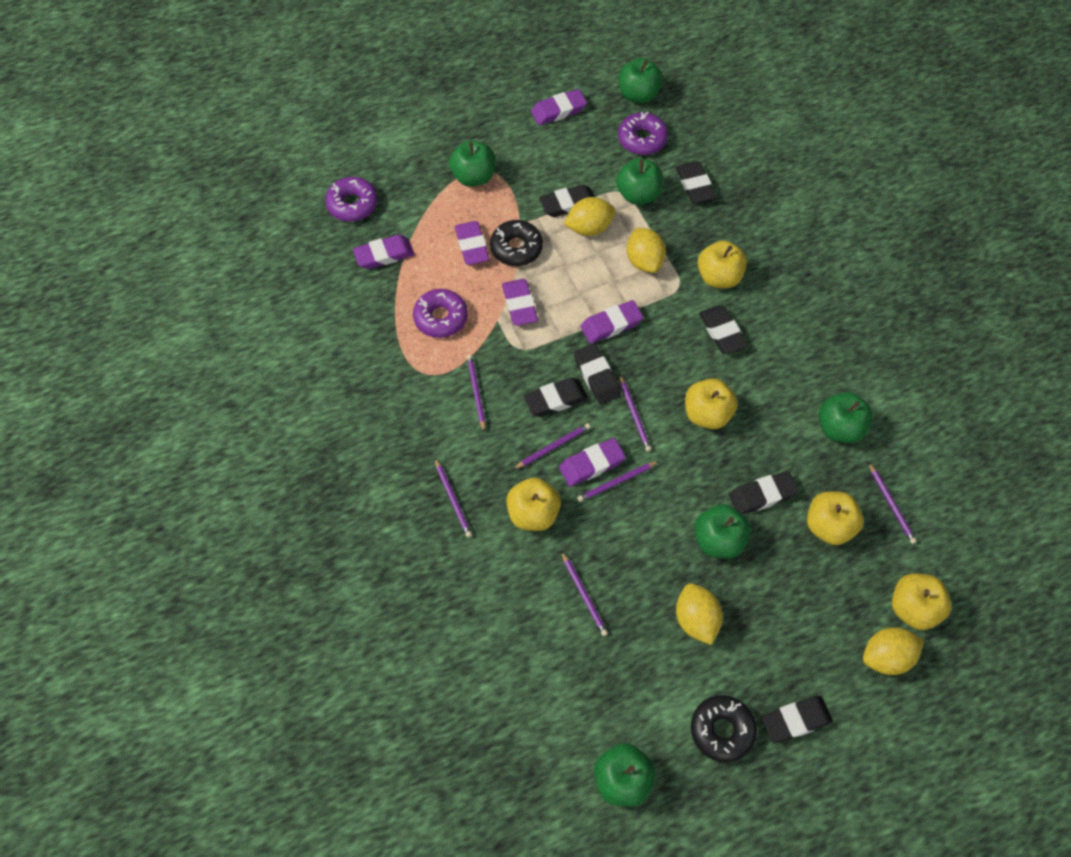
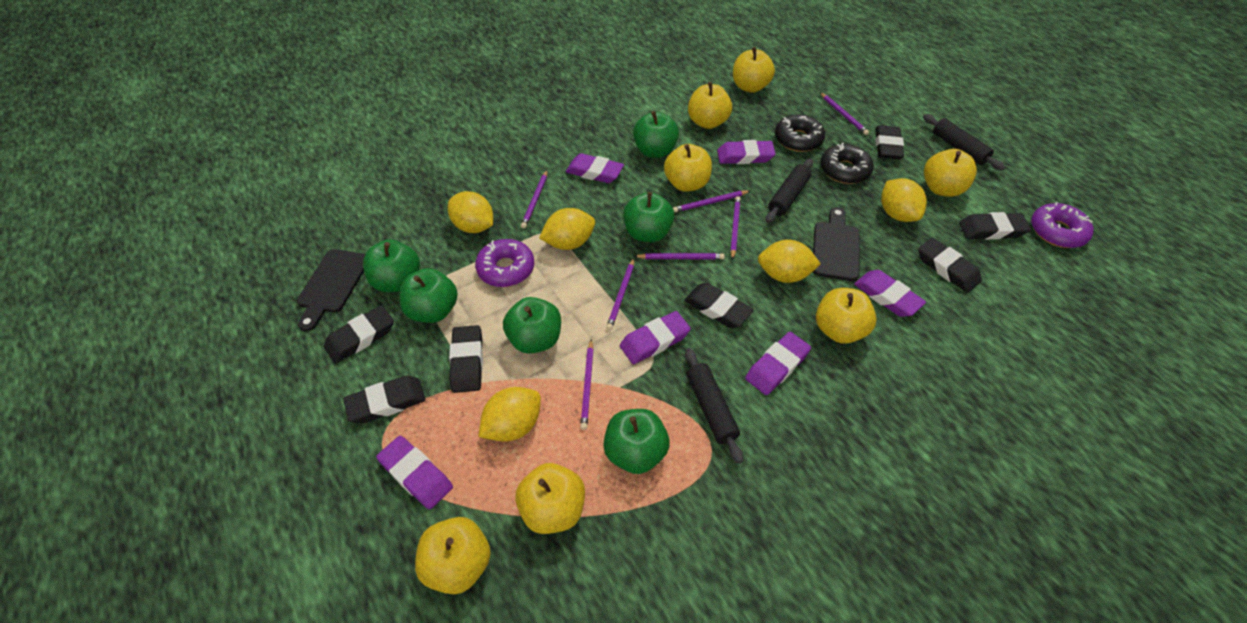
black cutting board: none = 0 -> [297,249,365,331] [813,207,860,281] = 2
black rolling pin: none = 0 -> [685,348,743,464] [766,159,813,223] [923,114,1005,171] = 3
purple donut: [325,177,378,222] [413,289,468,338] [618,112,668,155] = 3 -> [475,239,534,287] [1031,202,1094,248] = 2
yellow apple: [506,478,561,531] [685,378,738,429] [697,241,747,288] [807,491,864,545] [892,573,952,630] = 5 -> [415,517,491,594] [515,463,585,534] [664,144,712,192] [688,82,732,129] [733,47,775,93] [816,288,877,344] [924,149,977,197] = 7
yellow lemon: [564,197,616,236] [627,228,666,273] [676,583,723,645] [863,628,924,675] = 4 -> [448,191,493,233] [479,387,541,441] [539,208,595,250] [758,240,821,283] [881,178,927,222] = 5

